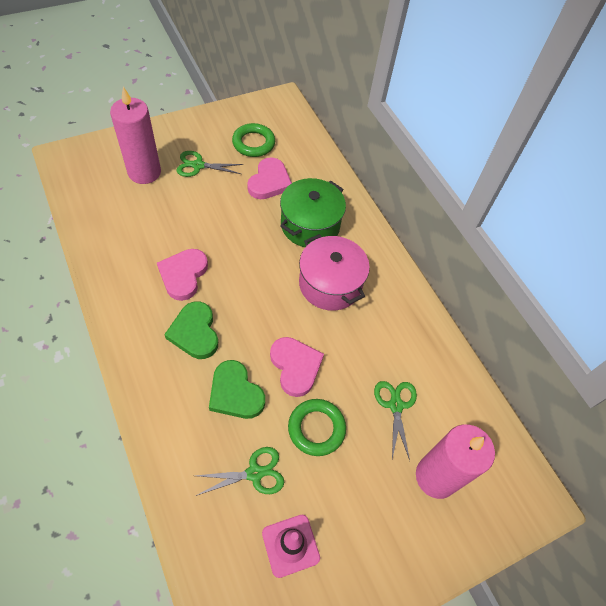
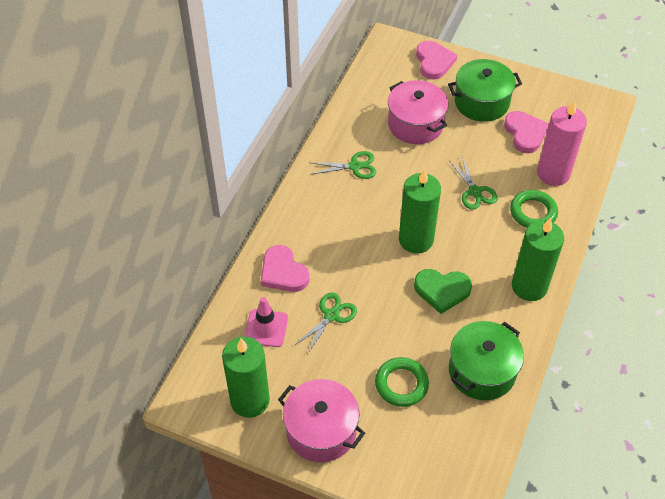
green candle: none = 0 -> [222,337,270,418] [399,169,441,253] [512,218,564,301] = 3
green heart: [164,301,218,359] [209,360,265,419] = 2 -> [414,269,472,314] = 1
green pot: [280,178,346,247] = 1 -> [448,59,522,122] [449,321,524,400] = 2
pink candle: [110,87,161,184] [416,424,495,499] = 2 -> [537,100,587,186] = 1
pink pot: [299,234,370,311] = 1 -> [278,379,365,462] [388,80,449,144] = 2

